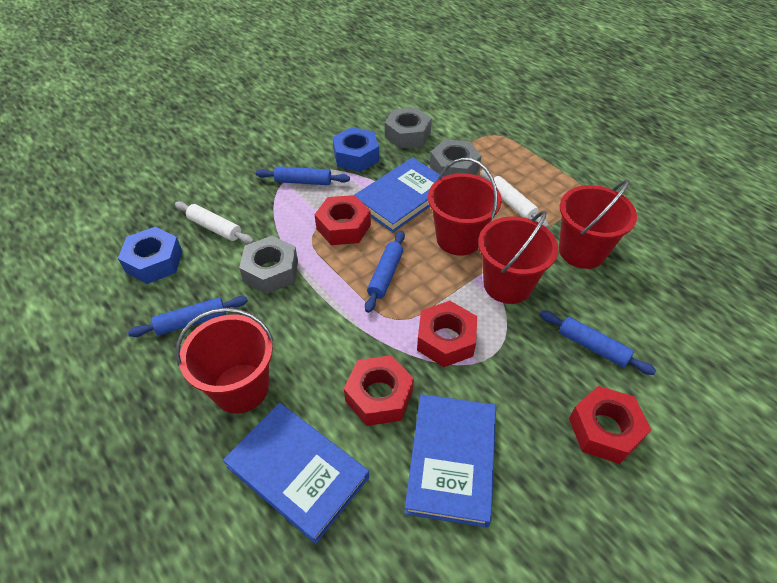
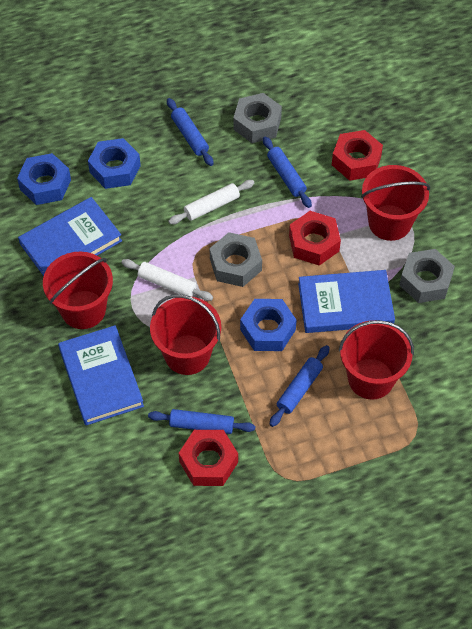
blue nut: [118,227,183,284] [332,127,379,172] = 2 -> [17,153,71,205] [88,138,141,189] [240,299,297,351] = 3
red nut: [314,195,371,245] [344,355,414,426] [417,301,477,367] [569,386,651,464] = 4 -> [179,430,238,486] [289,211,341,266] [332,130,383,181] = 3

